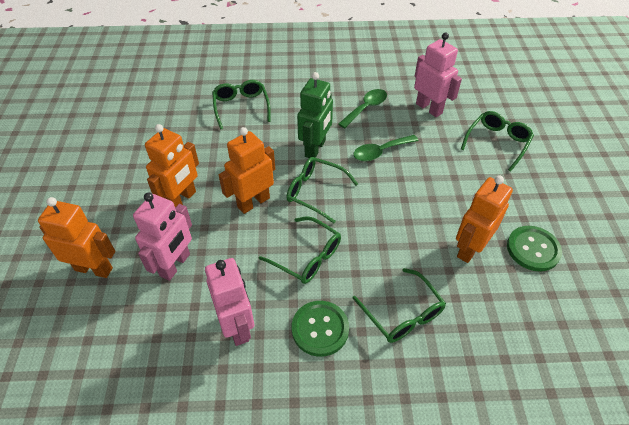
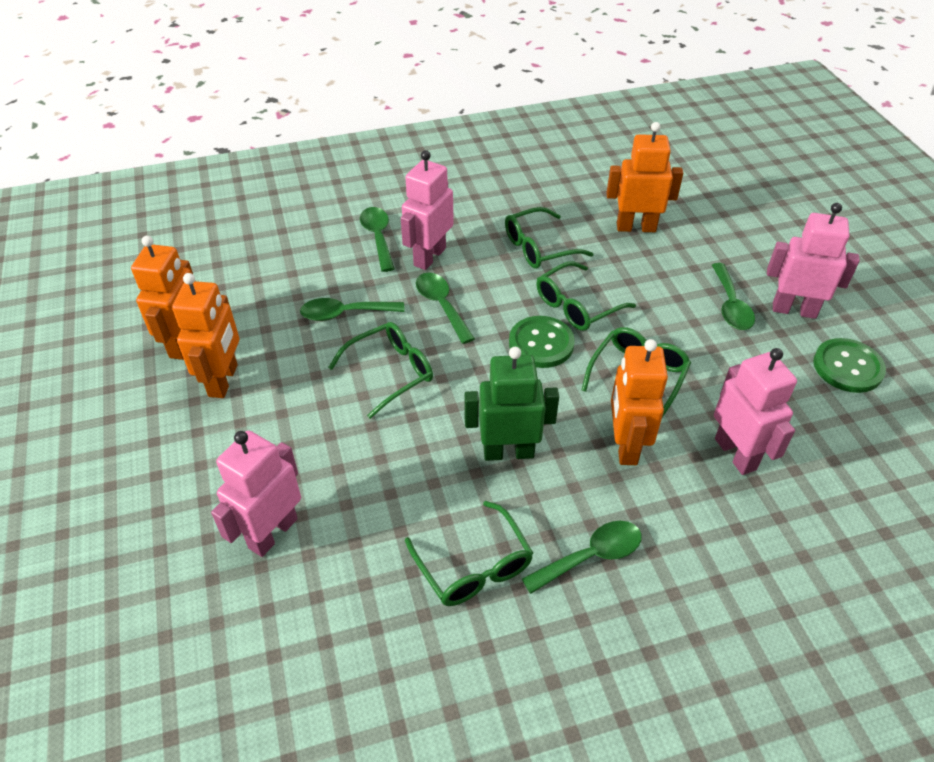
green spoon: [339,89,387,128] [353,135,418,162] = 2 -> [300,298,405,321] [360,207,395,272] [416,273,475,344] [522,521,642,594] [712,263,755,330] = 5
pink robot: [133,193,192,281] [205,258,254,346] [414,32,462,117] = 3 -> [211,430,301,557] [401,150,454,270] [714,348,797,475] [767,203,860,319] = 4

